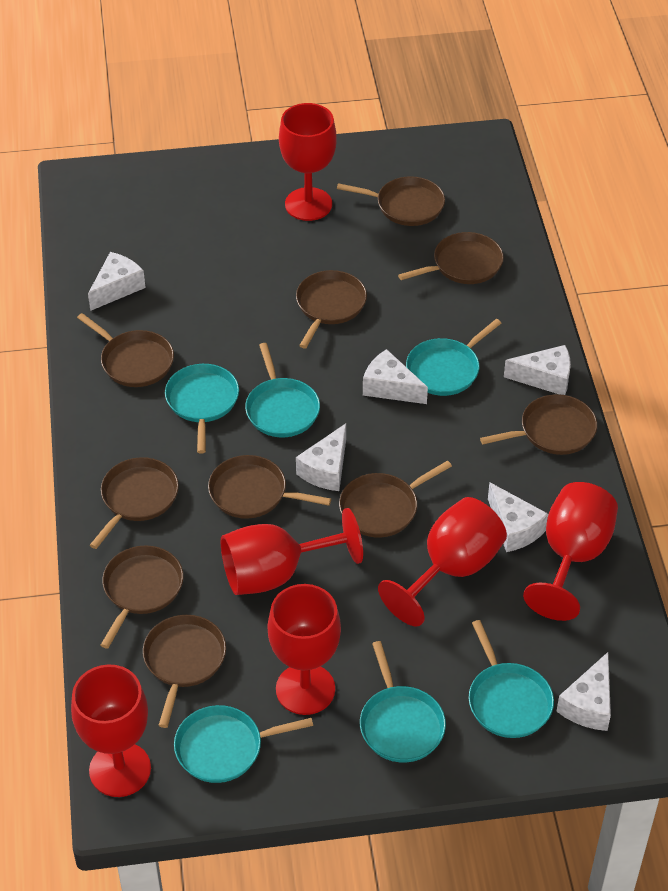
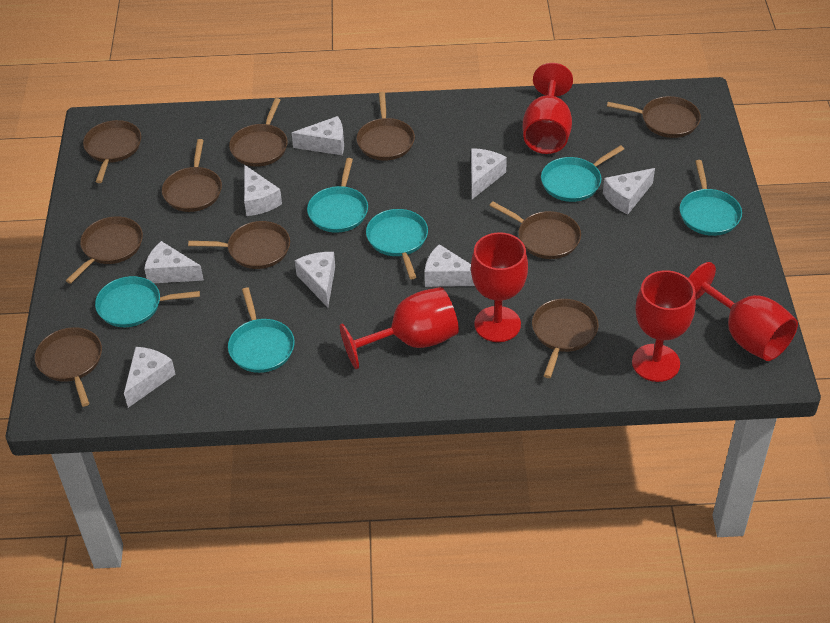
red goblet: [71,665,151,797] [221,508,363,595] [268,584,341,715] [279,103,337,221] [378,497,507,627] [523,482,618,621] = 6 -> [340,287,459,369] [471,232,528,342] [523,63,573,154] [632,270,696,382] [688,262,798,361] = 5
white cheese: [88,252,146,311] [296,423,346,491] [363,349,428,404] [488,482,548,552] [504,345,571,395] [556,652,611,731] = 6 -> [124,347,176,408] [144,241,204,283] [244,165,282,216] [292,116,344,155] [295,252,335,307] [425,244,475,287] [471,148,507,199] [603,168,655,215] = 8

